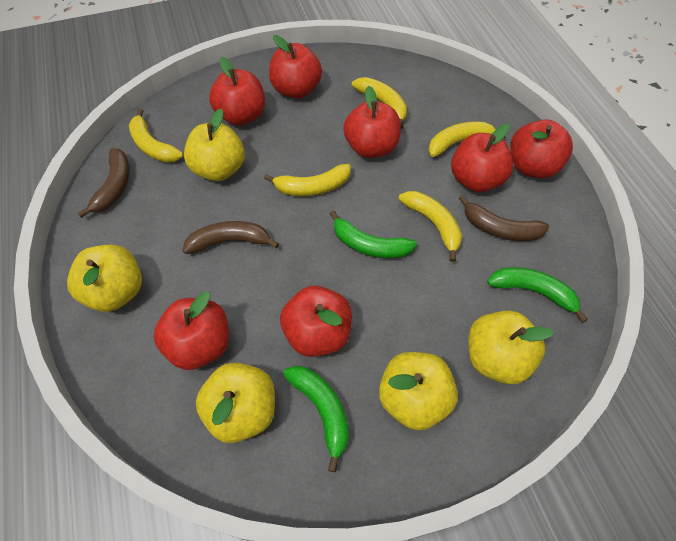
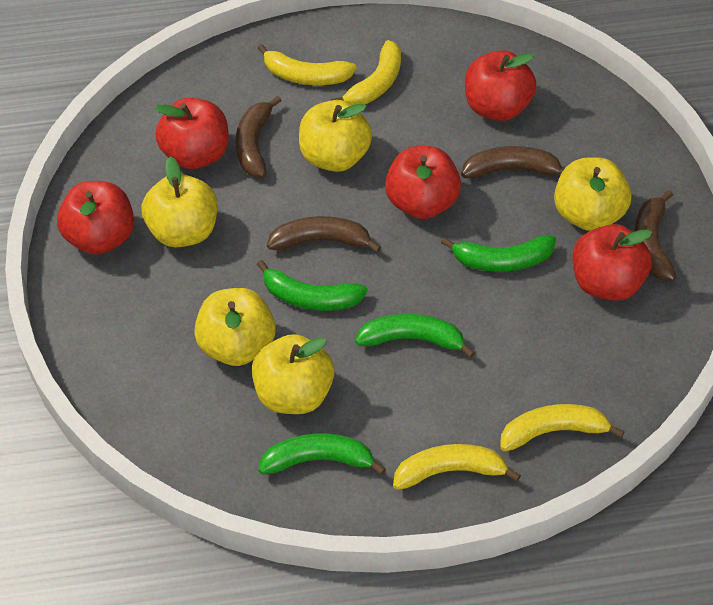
brown banana: [78,148,130,218] [182,221,279,254] [459,195,549,241] = 3 -> [236,96,282,177] [267,216,381,253] [461,146,564,178] [634,190,677,281] = 4
green banana: [283,366,349,472] [330,210,417,259] [487,267,588,323] = 3 -> [257,260,368,311] [258,433,386,475] [355,314,475,358] [441,235,556,272] = 4
red apple: [153,292,229,370] [209,57,265,126] [269,35,322,99] [280,286,352,357] [343,86,401,158] [451,124,514,192] [510,119,573,178] = 7 -> [57,181,134,255] [155,98,229,169] [385,146,461,219] [465,50,536,121] [573,224,652,301] = 5
yellow banana: [129,109,183,163] [264,164,351,196] [352,77,407,129] [399,191,462,262] [428,121,505,157] = 5 -> [258,44,356,85] [331,40,401,105] [393,444,521,490] [500,404,625,452] = 4

